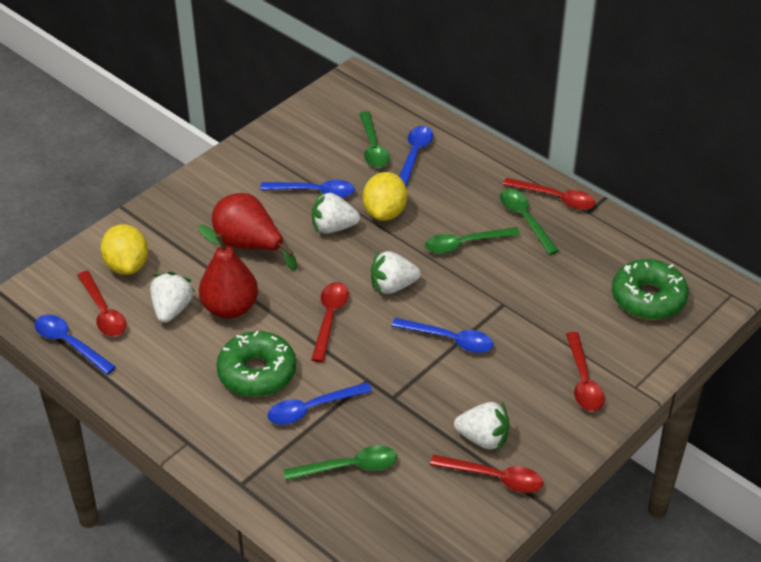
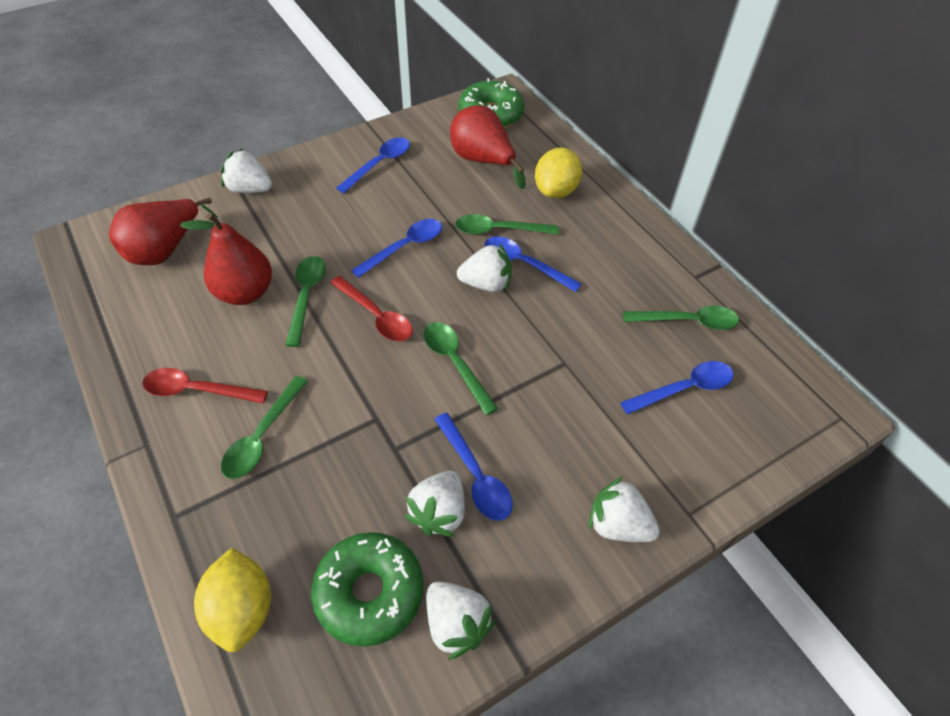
green spoon: [284,445,397,481] [359,111,390,168] [425,227,520,254] [500,189,559,255] = 4 -> [221,376,308,479] [285,256,326,347] [423,322,498,415] [455,214,559,235] [623,306,739,330] = 5
red pear: [198,225,258,319] [212,193,297,270] = 2 -> [109,198,217,265] [180,213,272,305] [450,105,525,189] = 3
red spoon: [77,271,126,337] [311,282,349,362] [430,455,543,493] [503,178,595,210] [566,332,605,411] = 5 -> [142,368,268,403] [330,276,413,342] = 2
white strawberry: [150,272,195,323] [312,192,360,233] [371,251,421,294] [454,402,509,451] = 4 -> [221,148,272,193] [405,471,465,537] [426,581,496,660] [457,243,512,292] [588,476,660,542] = 5

